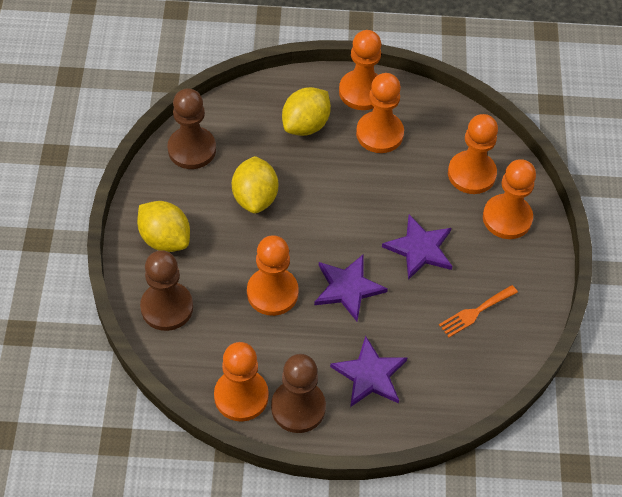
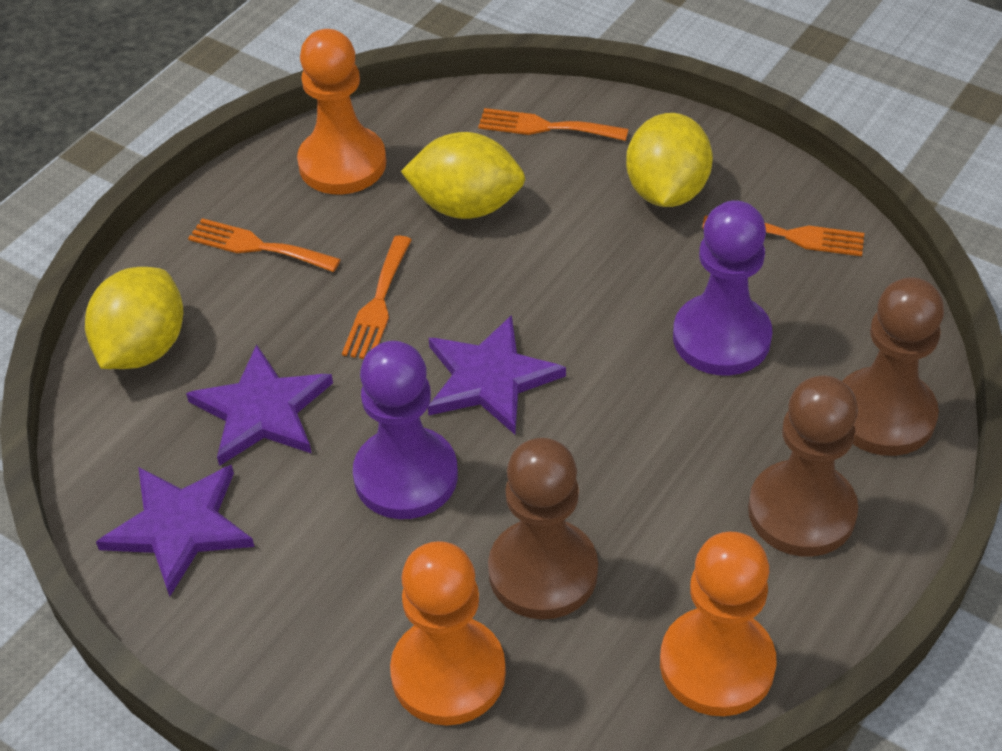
orange fork: [439,285,518,337] = 1 -> [188,218,341,272] [342,236,412,359] [478,108,629,141] [703,216,864,256] = 4
orange pawn: [214,342,269,422] [247,235,299,316] [339,30,381,110] [356,73,404,153] [448,114,498,194] [483,159,536,239] = 6 -> [297,29,386,194] [390,541,506,725] [660,532,777,716] = 3
purple pawn: none = 0 -> [353,341,458,519] [673,200,772,375] = 2

